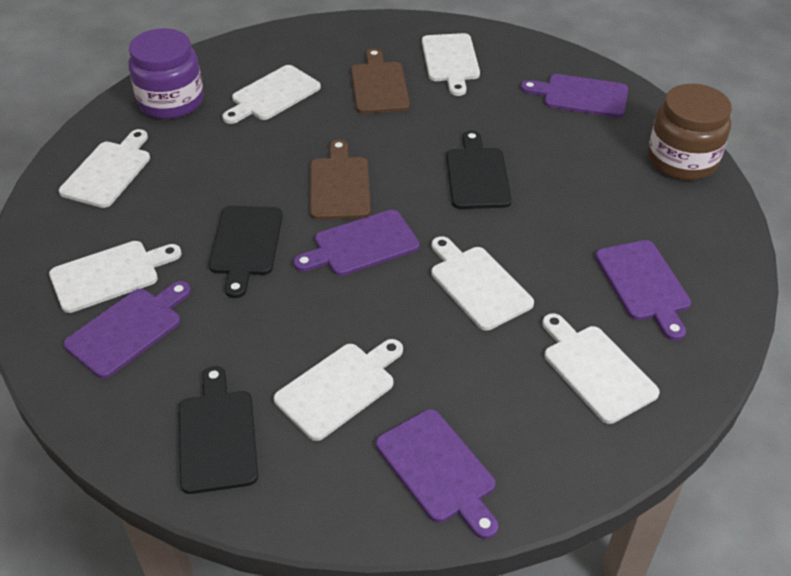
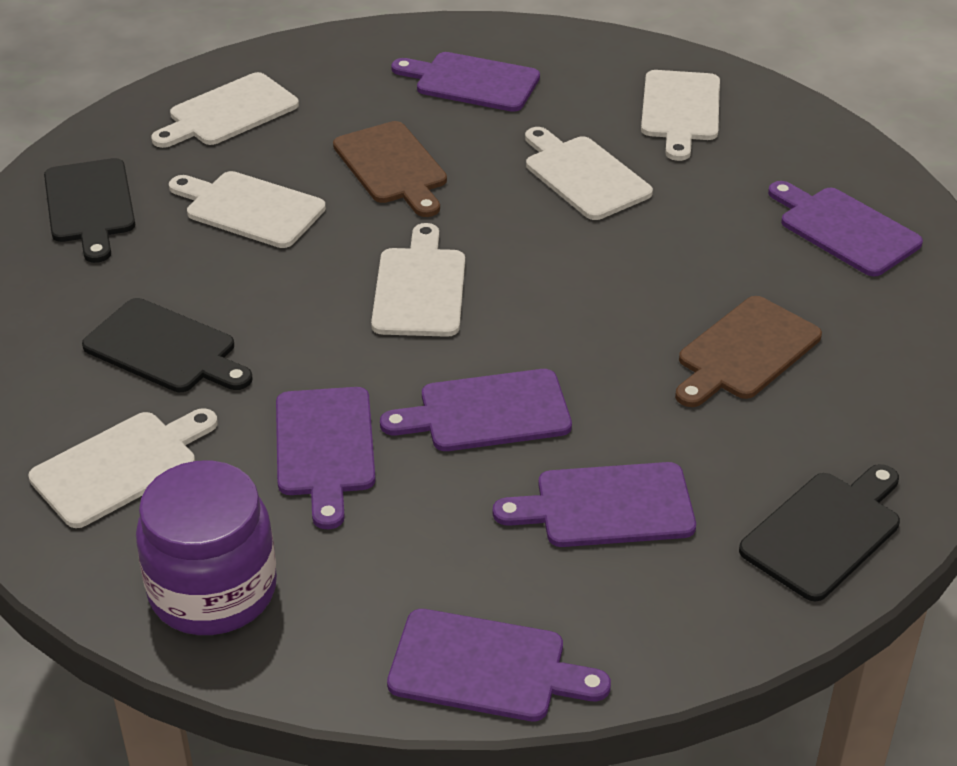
brown jar: [648,84,732,180] = 1 -> none = 0
purple cutting board: [64,281,191,378] [293,210,420,276] [376,409,498,539] [521,74,628,118] [595,240,691,341] = 5 -> [276,387,376,529] [380,369,572,451] [387,609,611,721] [391,52,540,112] [493,462,696,547] [768,181,923,276] = 6
white cutting board: [49,241,182,313] [59,129,150,208] [222,65,321,124] [274,339,403,441] [422,33,480,96] [431,236,534,331] [542,313,660,424] = 7 -> [28,408,218,528] [151,72,299,148] [169,171,326,248] [371,223,465,337] [525,127,653,220] [641,70,720,161] = 6

